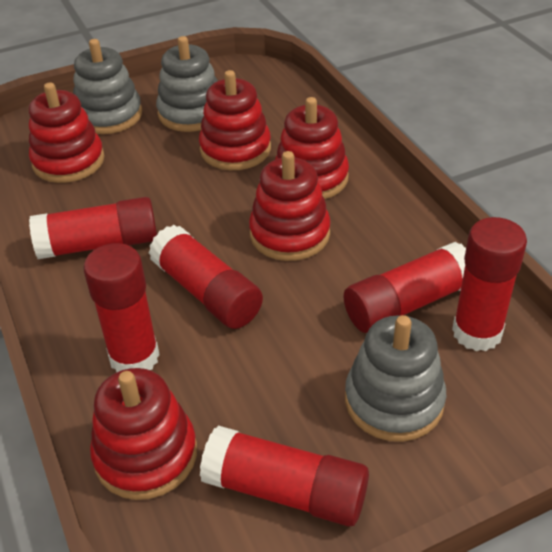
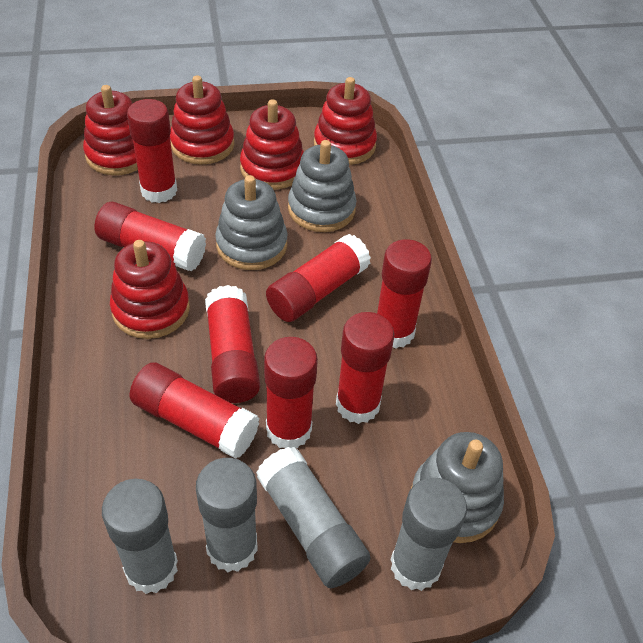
grey glue stick: none = 0 -> [102,479,178,594] [196,458,258,572] [256,447,371,588] [390,477,467,591] = 4
red glue stick: [29,197,157,259] [83,243,160,373] [149,225,263,329] [200,426,369,527] [344,242,466,333] [452,217,527,351] = 6 -> [94,202,206,271] [127,99,177,203] [130,362,259,459] [205,285,260,403] [264,337,318,449] [266,234,371,322] [336,312,394,424] [377,239,432,348] = 8

